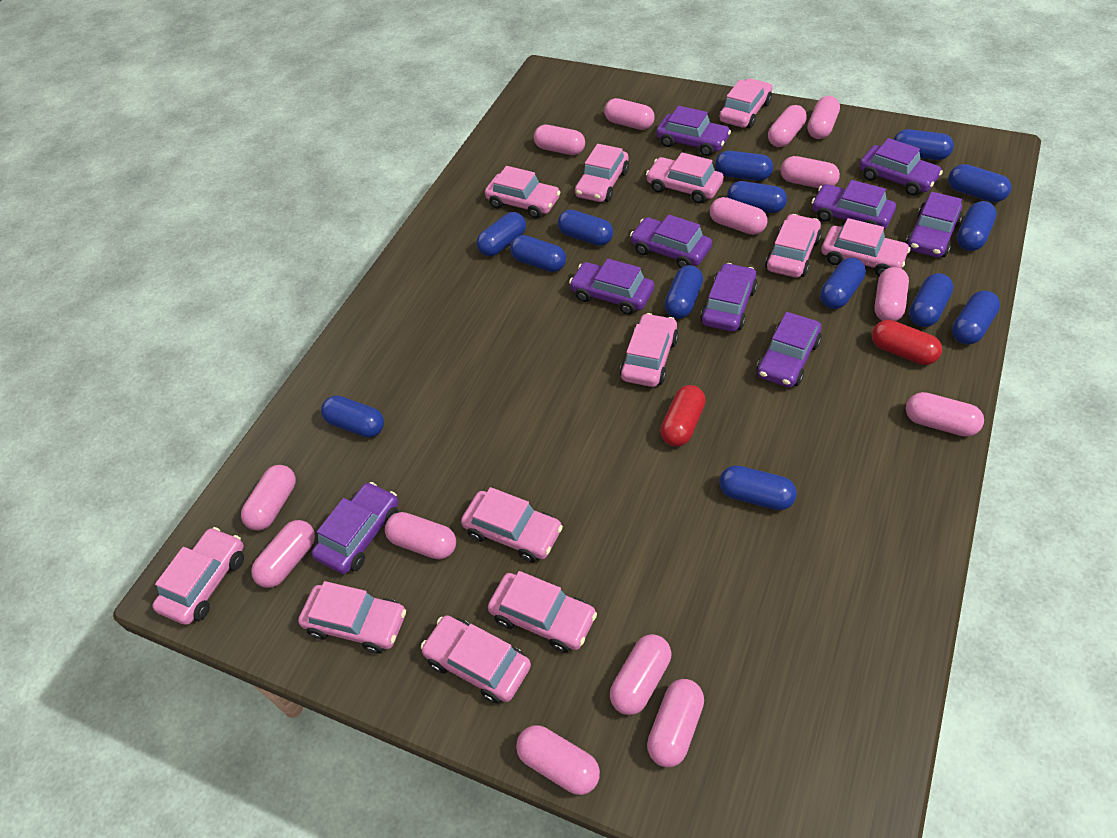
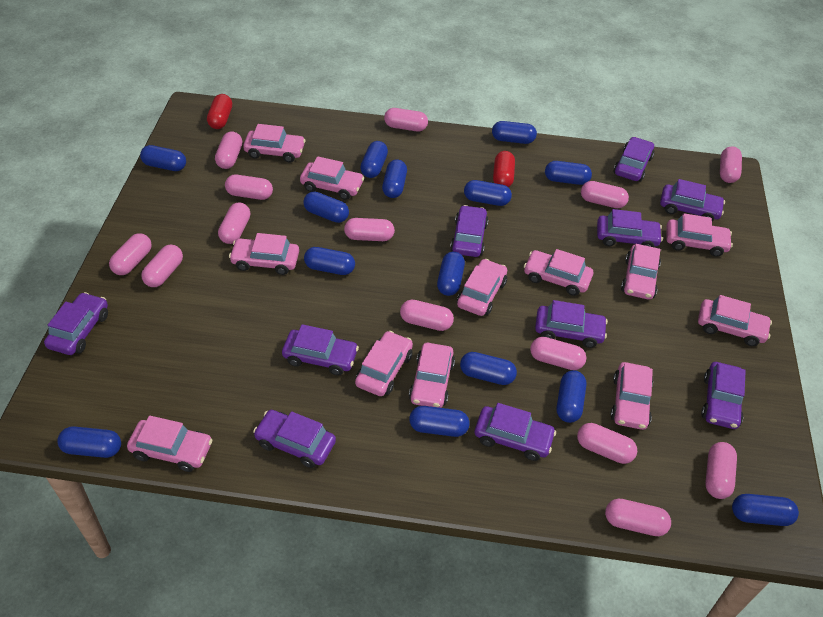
purple car: [312,482,398,574] [569,259,654,315] [630,215,712,268] [656,106,731,156] [700,263,758,332] [756,312,822,387] [812,180,896,229] [859,138,943,196] [905,192,963,258] = 9 -> [44,292,108,355] [253,410,336,468] [282,324,359,376] [450,205,488,257] [475,403,556,461] [535,300,608,348] [597,209,663,247] [613,137,654,181] [660,179,725,222] [701,362,746,429] = 10

